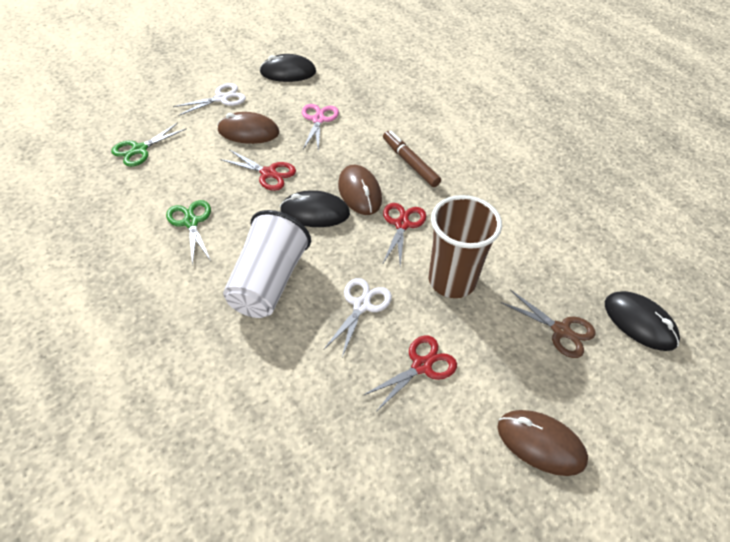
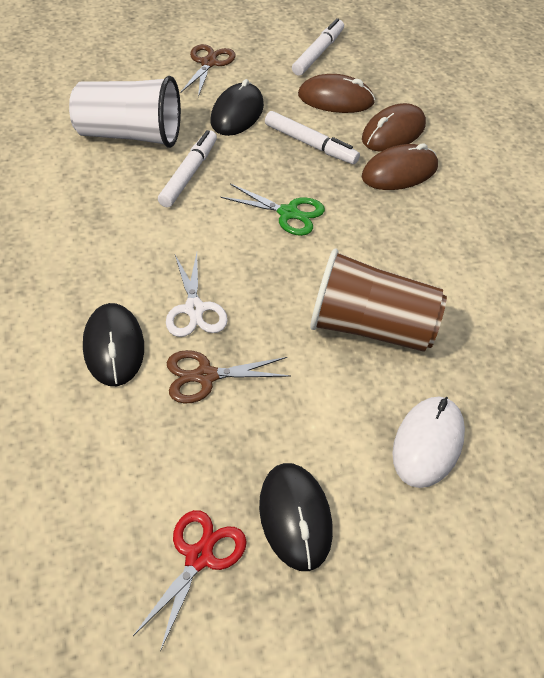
brown marker: [383,131,441,187] = 1 -> none = 0
brown scissors: [500,290,596,358] = 1 -> [167,350,291,404] [180,44,236,97] = 2
green scissors: [111,123,187,167] [166,200,211,266] = 2 -> [220,184,325,236] = 1
pink scissors: [302,104,339,151] = 1 -> none = 0
red scissors: [220,150,296,191] [362,335,457,412] [383,203,426,267] = 3 -> [133,510,247,651] = 1
white marker: none = 0 -> [158,130,217,207] [265,111,360,164] [292,18,344,76] = 3
white mouse: none = 0 -> [392,397,465,488] = 1
white scissors: [173,83,246,116] [324,278,392,357] = 2 -> [166,253,228,337] = 1

